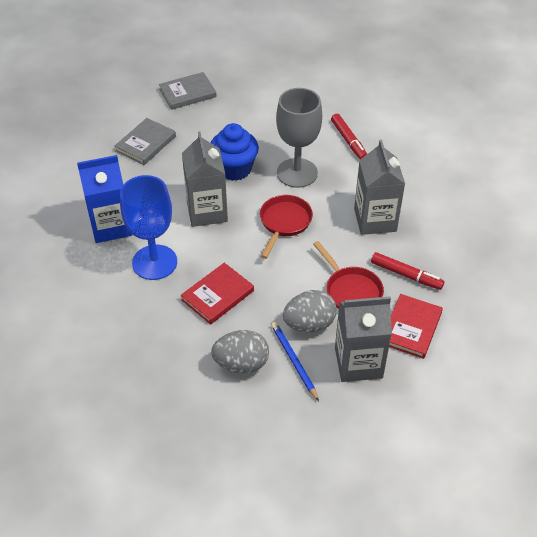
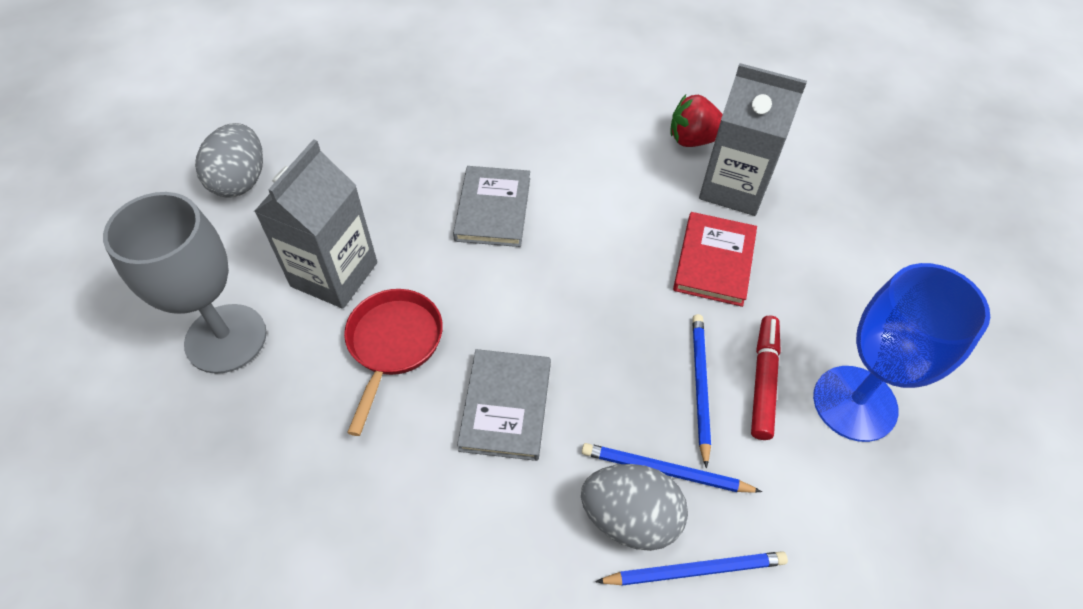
blue carton: [77,155,132,243] = 1 -> none = 0
blue cupcake: [211,123,259,181] = 1 -> none = 0
blue pencil: [271,322,319,401] = 1 -> [582,443,762,493] [595,551,788,586] [692,314,711,468] = 3
grey carton: [182,132,228,227] [335,296,392,382] [354,140,405,235] = 3 -> [254,139,377,309] [699,63,807,216] = 2
red book: [181,263,254,325] [389,294,443,359] = 2 -> [673,212,757,307] = 1
red marker: [331,114,367,159] [371,252,444,290] = 2 -> [751,315,781,440] = 1
red pan: [260,195,313,259] [313,241,384,309] = 2 -> [344,289,443,436] = 1
red strawberry: none = 0 -> [670,95,723,147] = 1

